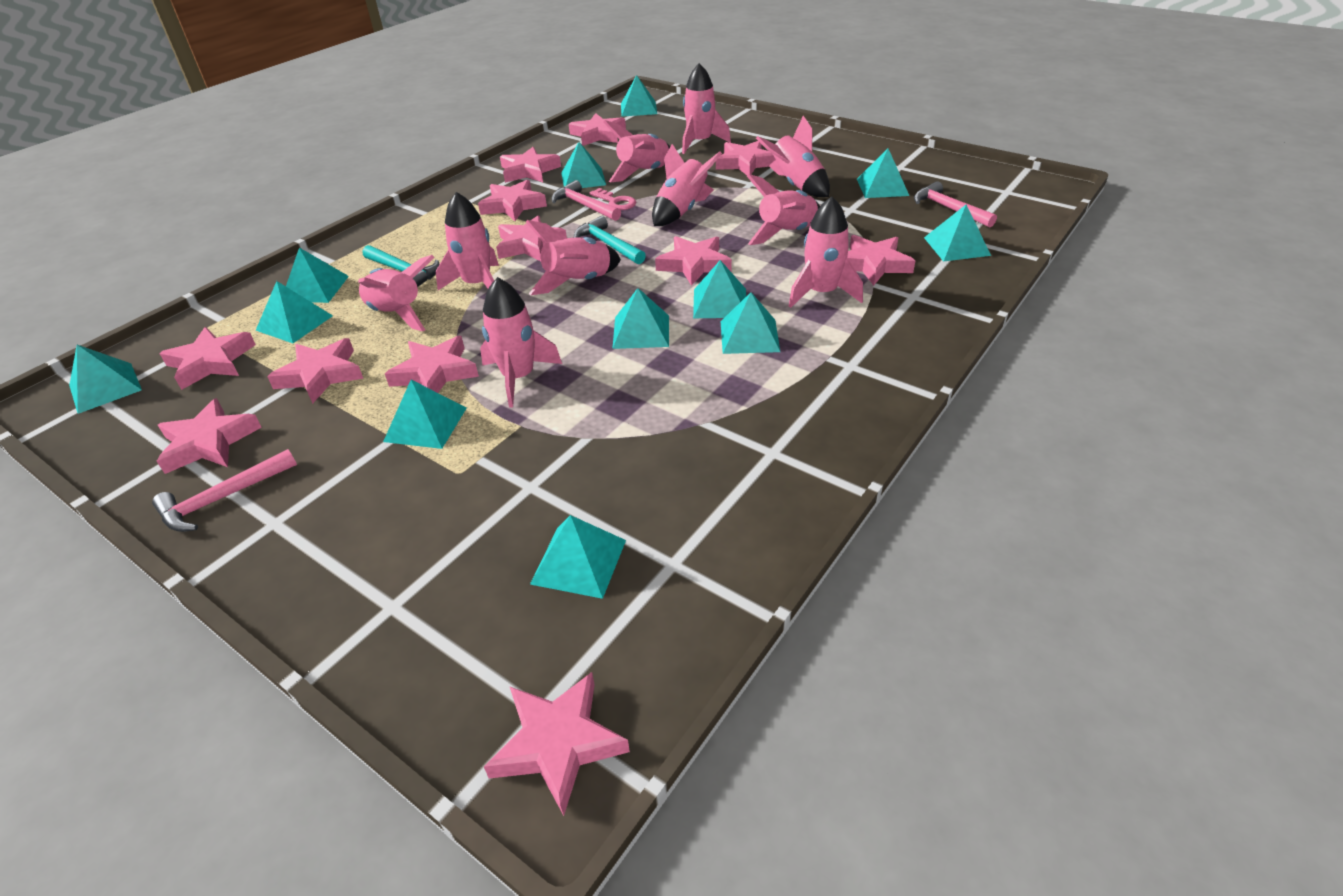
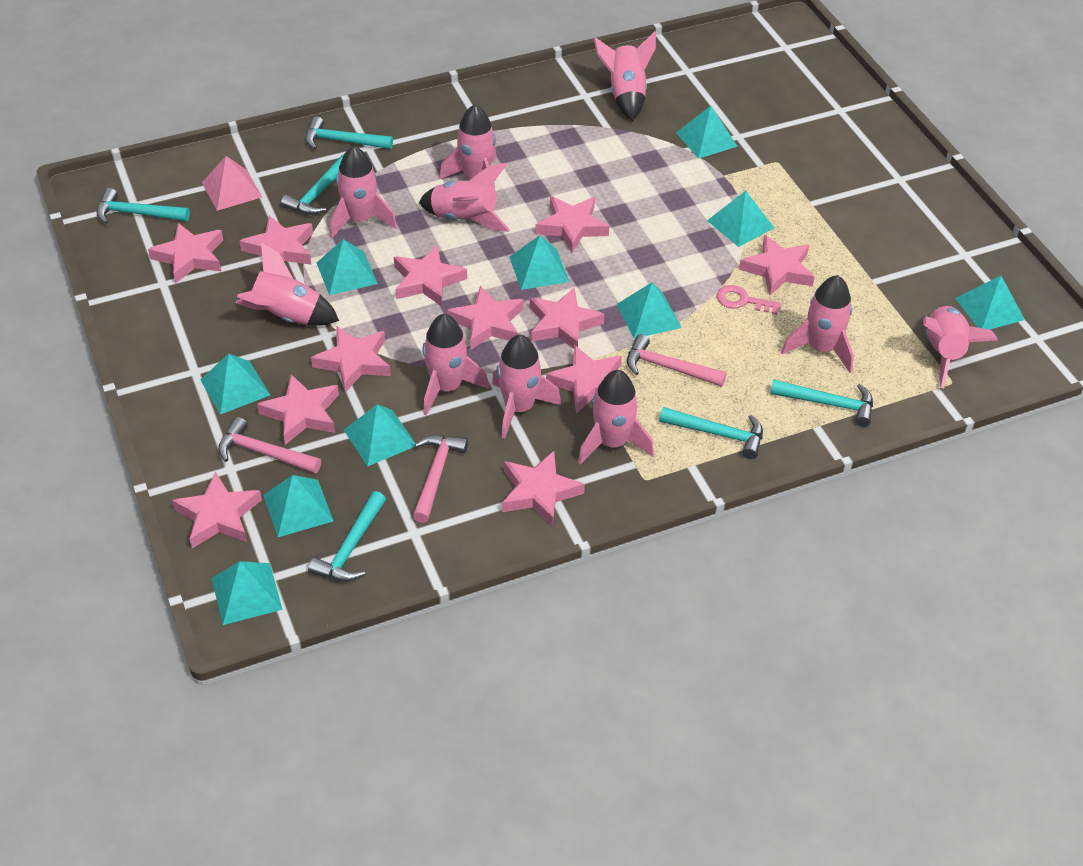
pink pyramid: none = 0 -> [202,156,262,211] = 1
turquoise hammer: [363,245,439,287] [574,216,646,264] = 2 -> [97,188,190,224] [281,154,344,215] [305,116,393,149] [308,491,386,582] [659,407,763,459] [770,380,873,427] = 6
turquoise pyramid: [69,345,142,414] [256,281,333,343] [286,248,349,303] [383,380,467,449] [530,515,626,599] [561,142,606,188] [612,288,669,349] [621,75,657,117] [693,260,746,318] [721,292,780,354] [857,149,909,198] [924,205,991,262] = 12 -> [201,354,270,415] [212,561,283,625] [263,475,333,537] [317,239,378,295] [344,404,415,467] [510,235,569,290] [617,282,682,339] [676,106,738,159] [707,191,774,247] [955,275,1025,330] = 10

